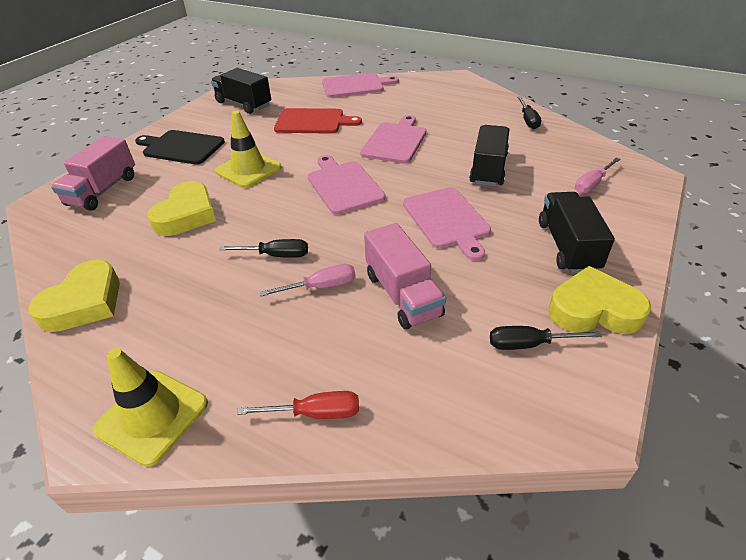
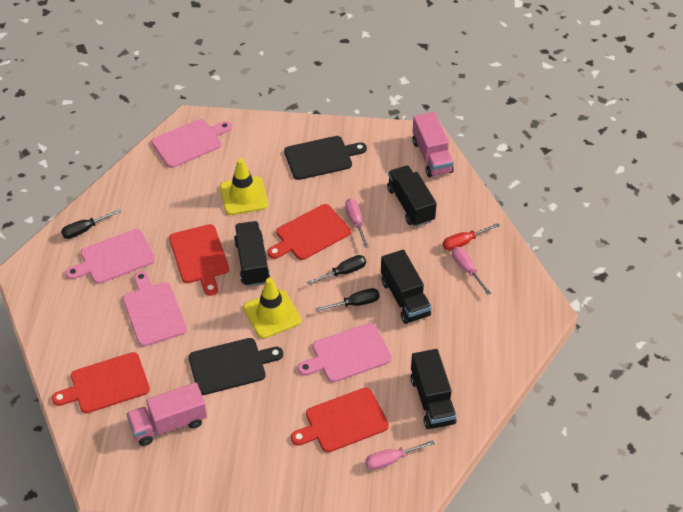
black cutting board: [135,130,225,165] = 1 -> [188,338,283,395] [284,136,367,180] = 2
black truck: [211,68,271,114] [469,125,509,186] [539,192,615,273] = 3 -> [234,221,270,287] [381,250,431,324] [387,165,437,227] [410,349,457,429] = 4
pink screwdriver: [260,264,356,296] [575,158,620,194] = 2 -> [345,199,369,248] [365,440,435,470] [452,247,491,295] = 3
red cutting board: [274,108,362,134] = 1 -> [52,352,150,413] [169,224,229,296] [268,204,351,260] [291,387,389,453] = 4
yellow heart: [28,260,120,332] [147,181,216,236] [549,266,651,334] = 3 -> none = 0

